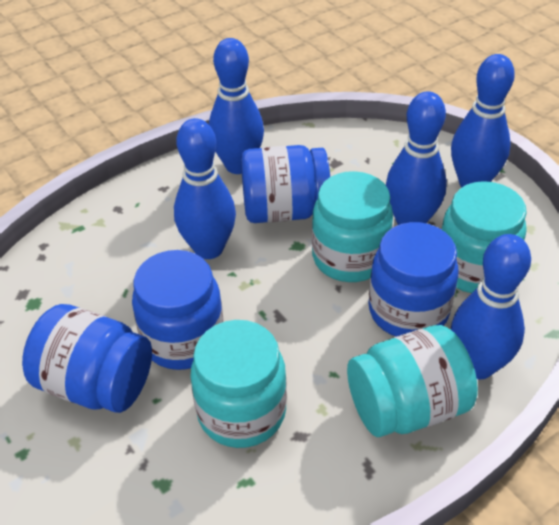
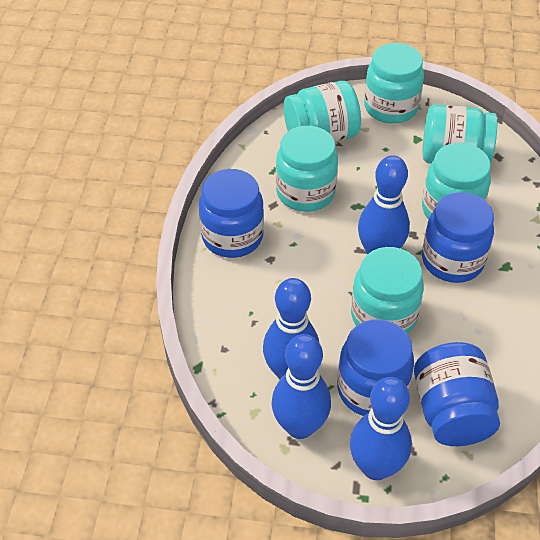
blue bowling pin: [174,118,236,259] [209,38,264,174] [386,91,447,225] [451,54,515,187] [451,234,531,379] = 5 -> [263,278,319,379] [272,334,331,439] [350,377,412,480] [358,155,410,254] = 4
turquoise jar: [190,320,287,448] [312,171,393,282] [347,325,478,437] [441,181,527,293] = 4 -> [276,126,338,212] [284,81,361,142] [351,247,424,334] [364,43,424,124] [422,104,497,164] [422,143,491,219] = 6

